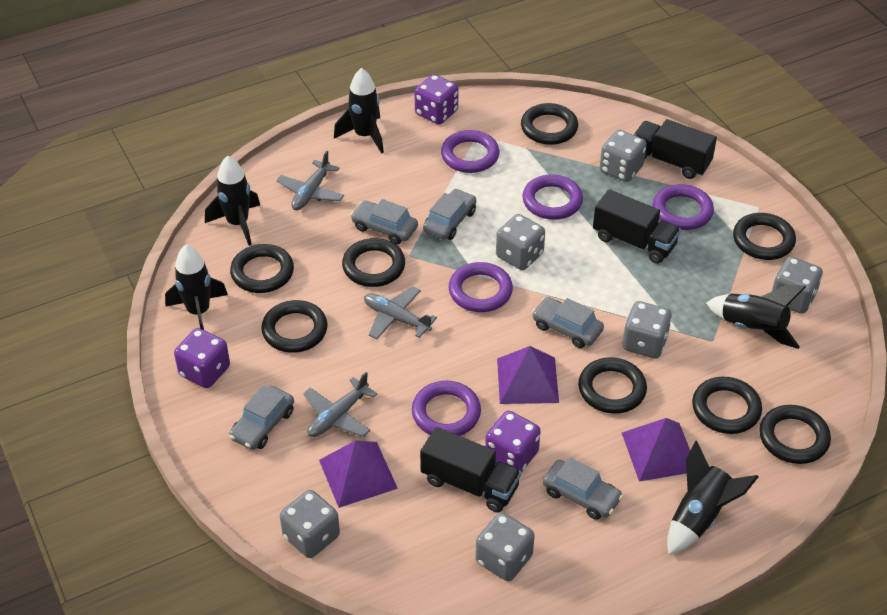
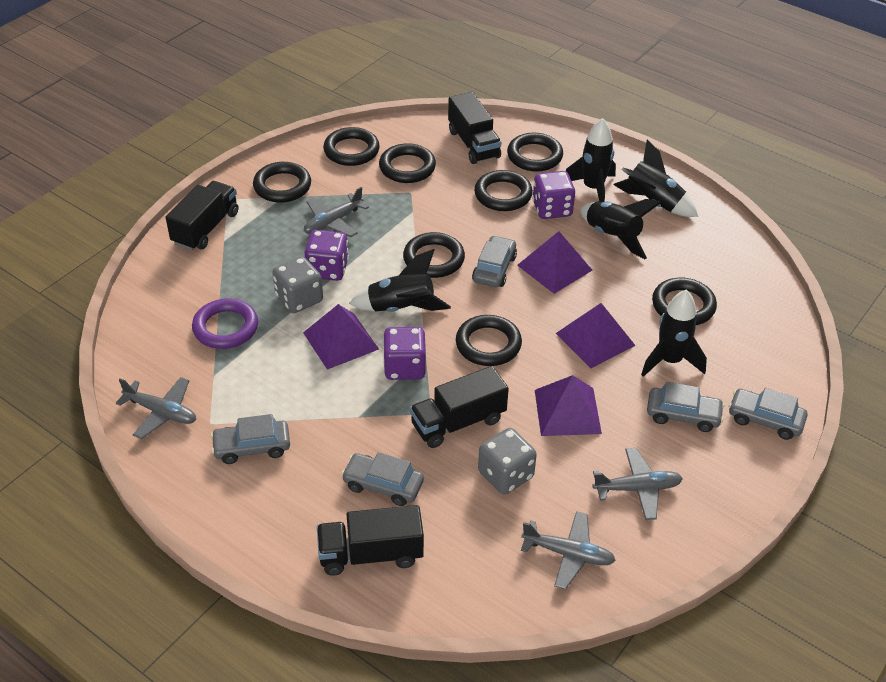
black truck: [420,427,521,512] [593,189,681,264] [634,119,717,179] = 3 -> [166,181,239,251] [317,505,424,576] [410,366,509,448] [448,92,501,164] = 4
grey dice: [280,490,340,558] [475,512,535,581] [496,214,545,270] [600,130,647,182] [622,301,672,359] [772,256,823,314] = 6 -> [272,256,323,313] [478,428,537,494] = 2
grey plane: [276,151,344,210] [303,372,377,437] [364,287,437,339] = 3 -> [116,377,196,439] [304,187,369,237] [521,511,616,589] [592,448,683,520] = 4
purple pyramid: [319,440,398,508] [497,346,559,404] [622,418,690,482] = 3 -> [303,304,379,370] [517,231,592,294] [535,375,602,436] [556,303,636,368] = 4
purple ring: [412,381,481,436] [441,130,500,173] [449,262,513,312] [522,174,583,220] [653,184,714,230] = 5 -> [192,299,258,349] = 1

